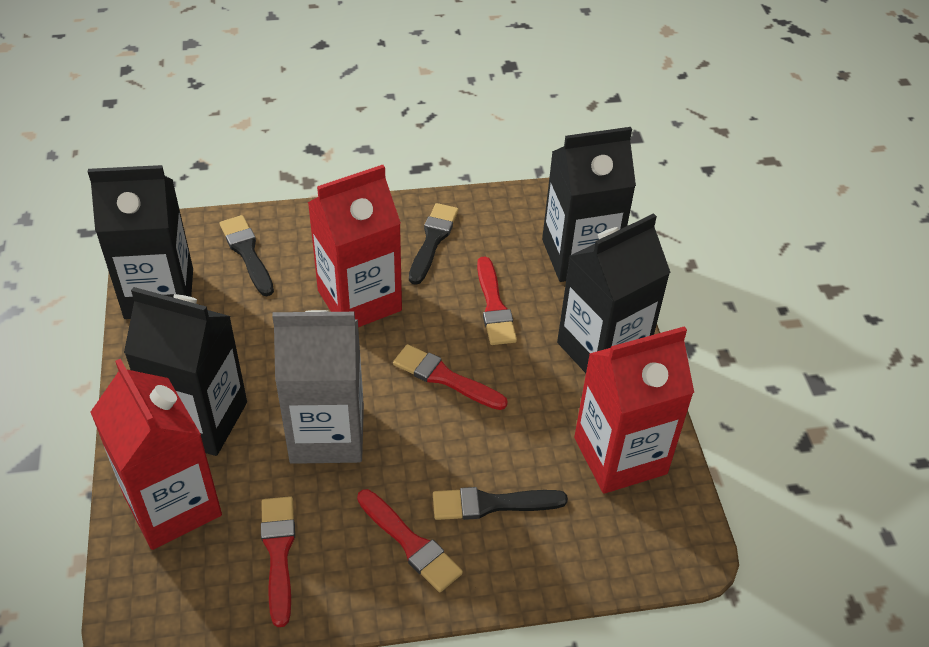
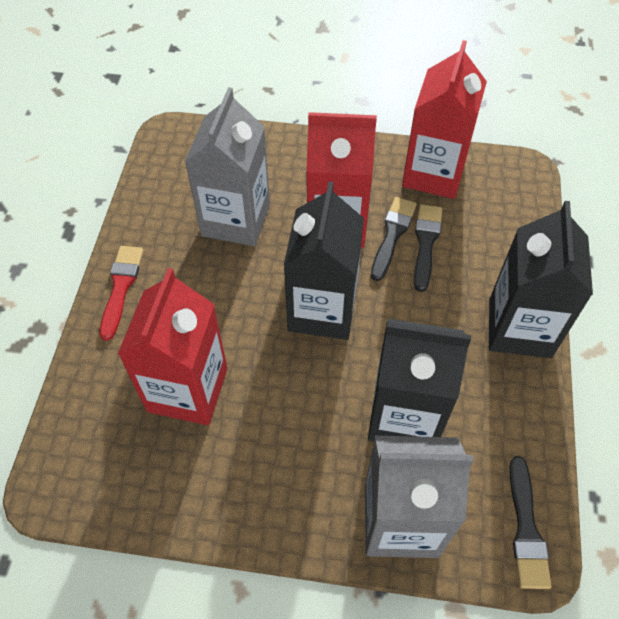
black carton: [88,165,193,319] [124,287,247,456] [542,127,636,282] [557,213,671,373] = 4 -> [284,182,364,340] [368,319,471,441] [489,201,593,358] = 3
grey carton: [272,310,364,464] = 1 -> [185,87,270,246] [365,436,474,558] = 2
red brush: [261,496,295,627] [357,489,463,592] [393,344,508,410] [477,256,517,345] = 4 -> [100,246,143,341] = 1

